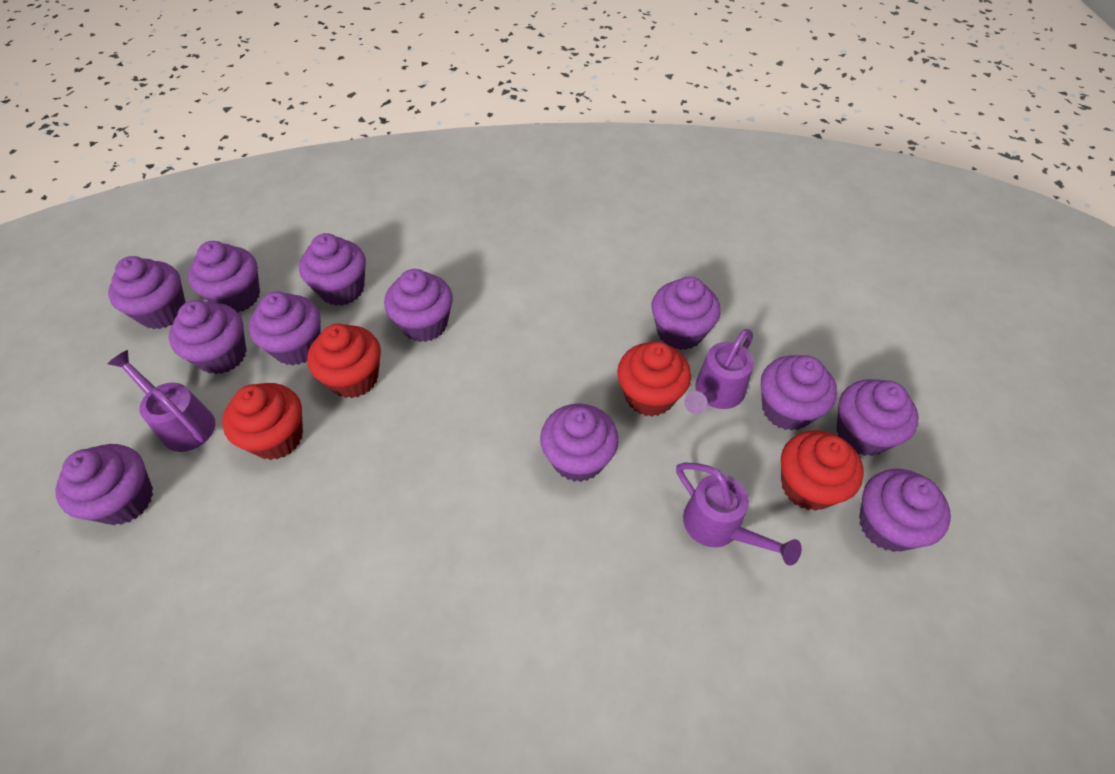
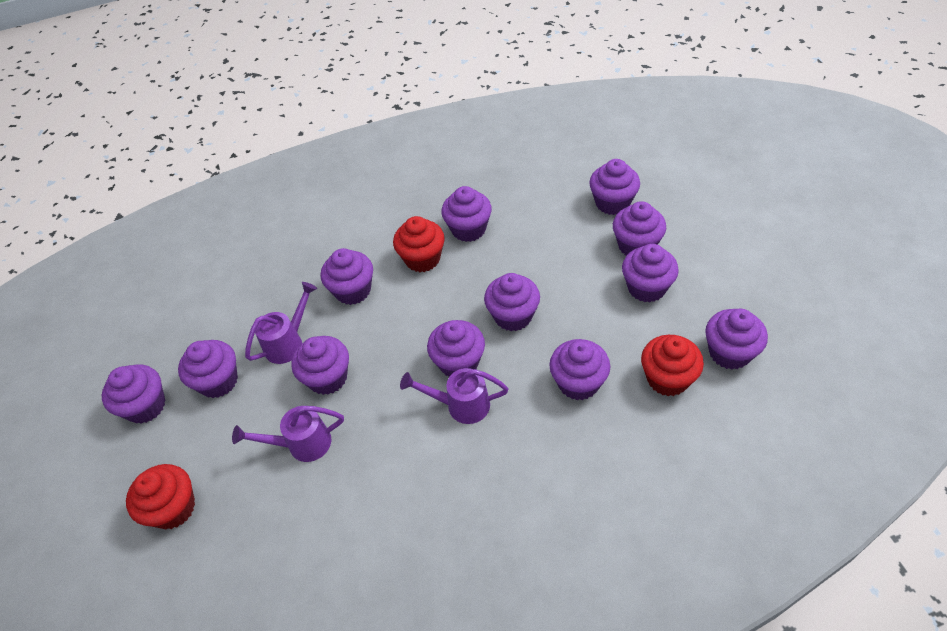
red cupcake: [222,383,303,460] [307,324,381,398] [617,342,691,417] [781,430,864,511] = 4 -> [126,464,195,529] [393,216,445,272] [641,335,704,396] = 3

